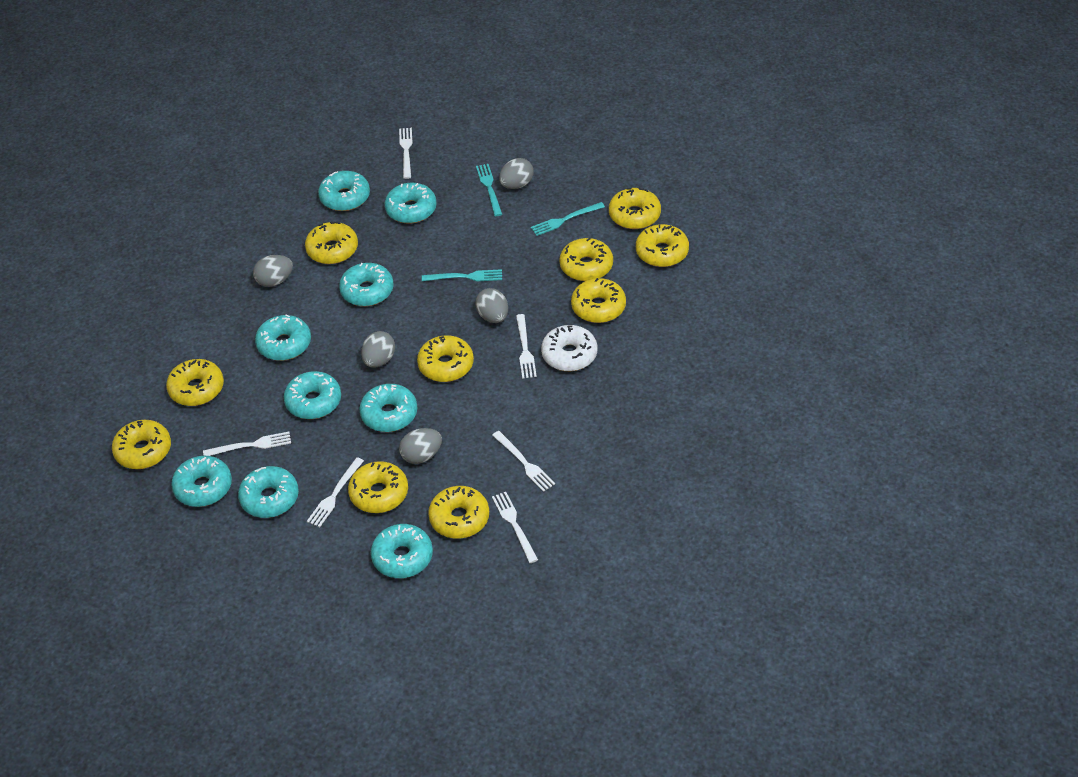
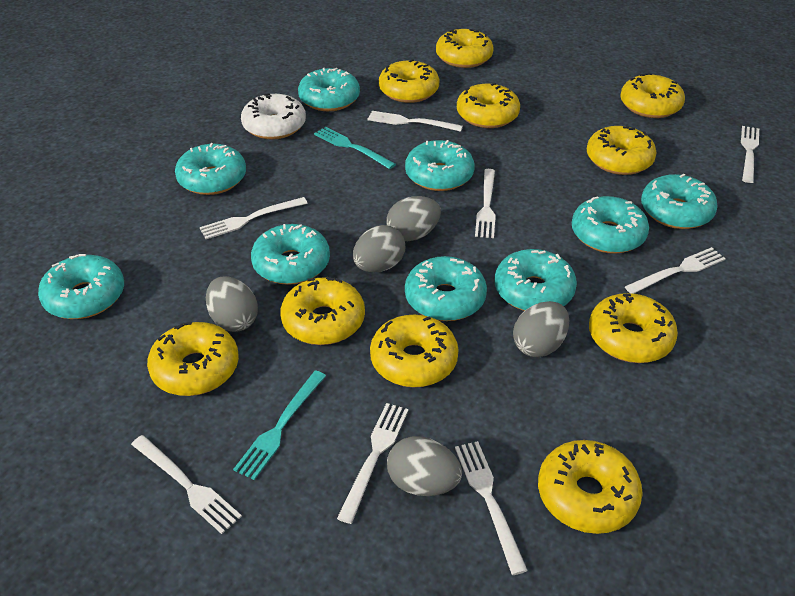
turquoise fork: [422,269,502,281] [476,164,502,216] [531,202,605,236] = 3 -> [233,370,326,480] [314,126,396,169] = 2
white fork: [203,432,291,456] [307,457,364,527] [399,128,413,179] [492,431,555,492] [492,492,538,563] [516,314,537,379] = 6 -> [131,435,242,534] [200,197,308,239] [337,403,408,524] [368,111,463,132] [455,441,528,575] [475,169,496,238] [625,247,726,294] [741,126,759,183] = 8

